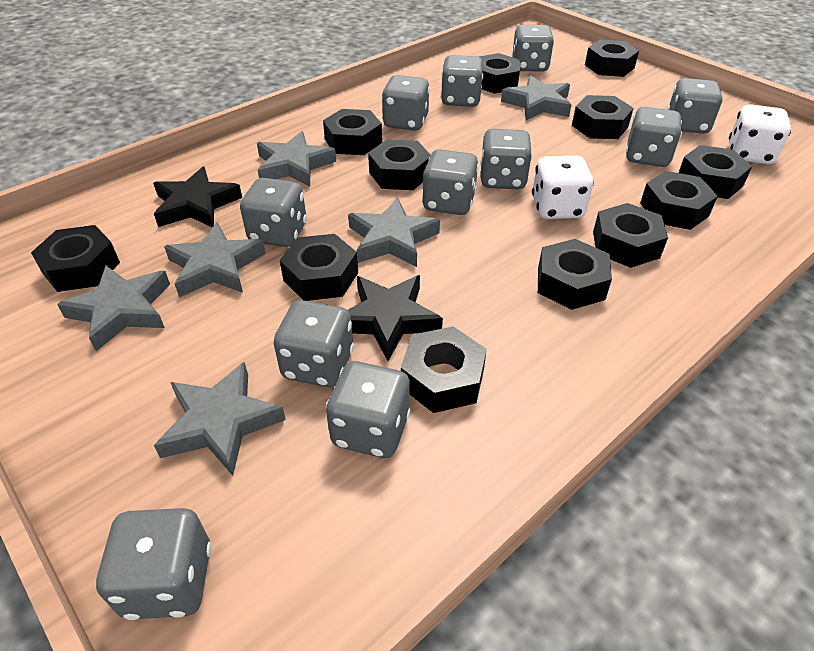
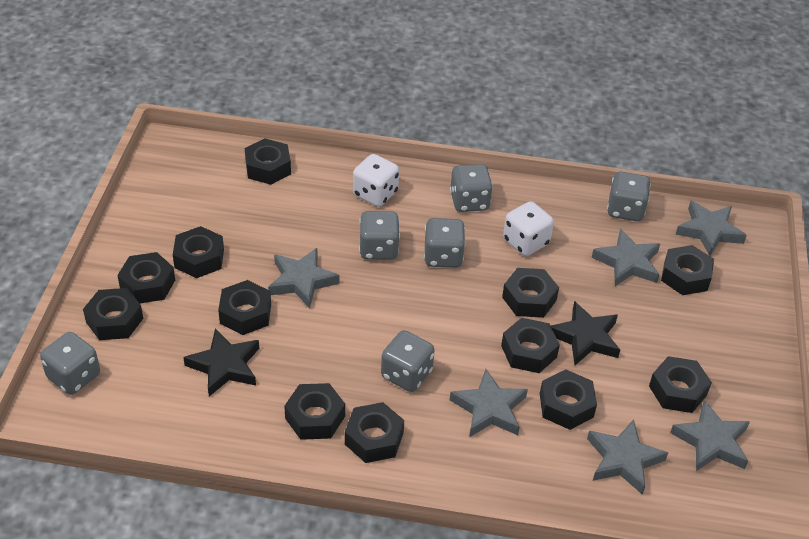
grey dice: [96,508,212,620] [240,178,307,247] [274,300,354,387] [326,361,411,458] [382,75,430,131] [422,149,479,215] [441,55,483,107] [480,129,532,189] [512,25,554,72] [626,107,682,167] [667,78,723,134] = 11 -> [40,332,100,395] [359,211,400,260] [381,330,435,392] [424,218,465,268] [450,164,493,212] [607,172,651,221] = 6

